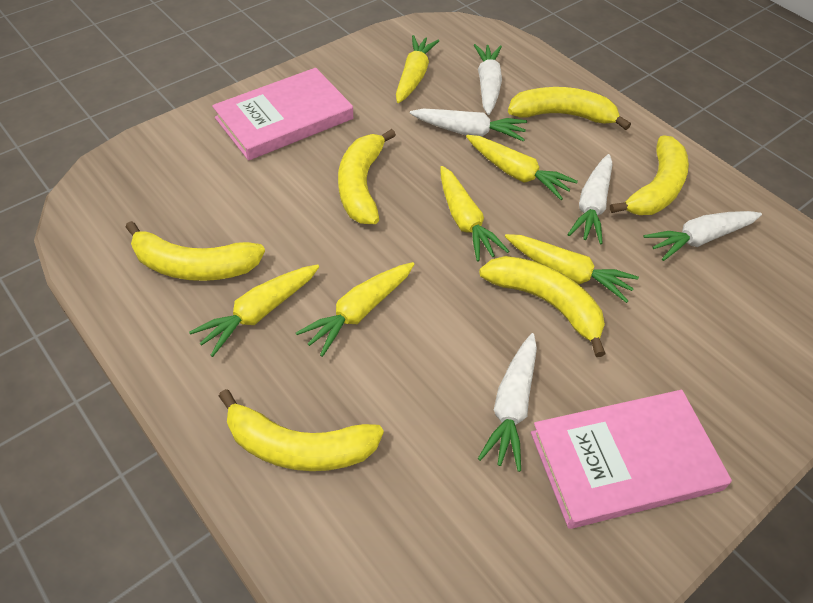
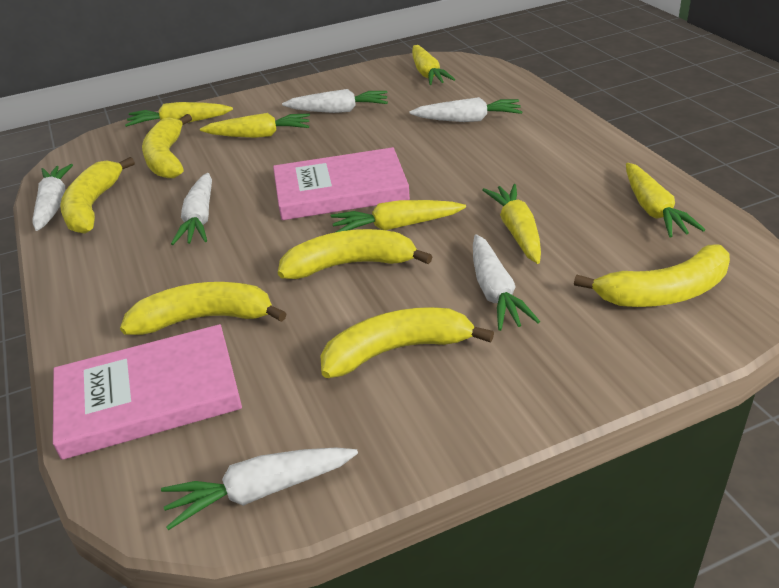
white carrot: [410,109,527,142] [474,44,502,115] [478,333,537,472] [567,154,612,245] [644,211,762,261] = 5 -> [32,164,73,231] [161,447,358,530] [171,173,212,245] [282,89,388,113] [410,97,522,122] [473,234,540,331] = 6

